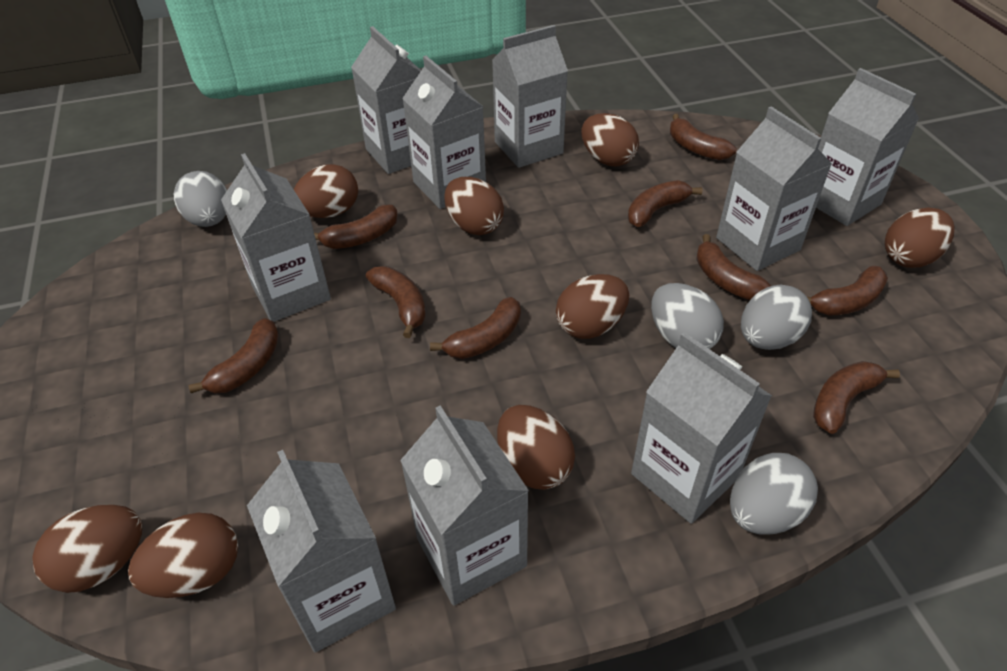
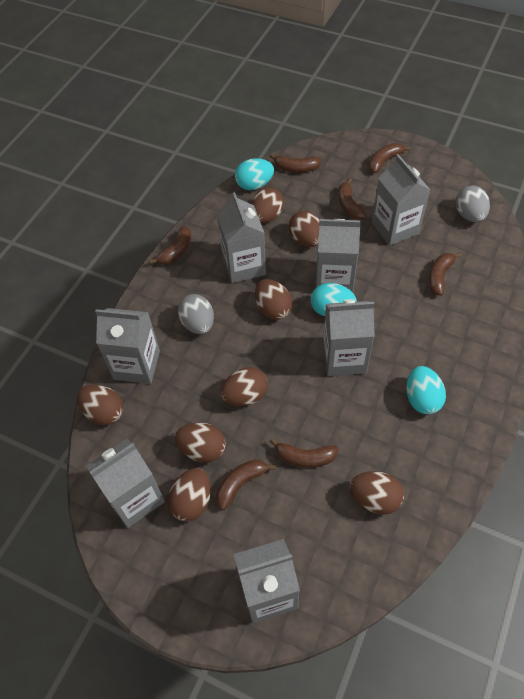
brown banana: [188,318,279,394] [314,205,398,249] [366,266,426,338] [430,297,521,359] [628,180,703,227] [670,114,737,160] [696,234,771,300] [806,266,888,316] [813,361,900,434] = 9 -> [150,226,192,265] [216,459,276,510] [269,438,338,468] [270,154,322,173] [338,178,366,220] [369,143,411,173] [428,252,462,296] = 7
grey carton: [221,153,331,322] [247,450,396,652] [351,26,421,174] [400,405,529,606] [402,56,486,209] [492,25,568,168] [631,332,772,524] [716,106,832,271] [816,68,919,226] = 9 -> [86,439,165,528] [95,308,160,384] [217,192,266,283] [234,539,300,623] [316,219,361,292] [323,299,375,376] [372,154,430,246] = 7
grey egg: [174,171,227,227] [651,283,724,349] [730,453,818,535] [741,285,812,350] = 4 -> [178,294,214,334] [456,185,490,222] = 2
turquoise egg: none = 0 -> [235,158,274,190] [311,283,357,316] [406,366,446,414] = 3

